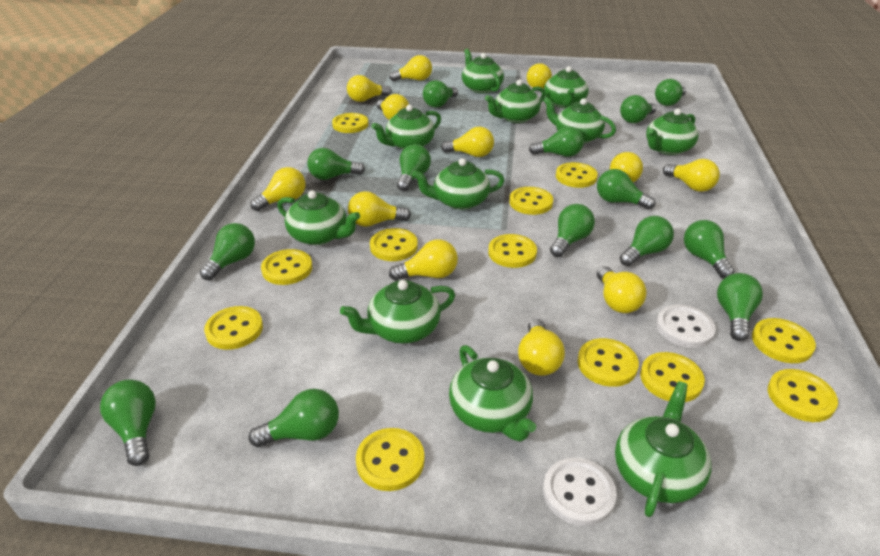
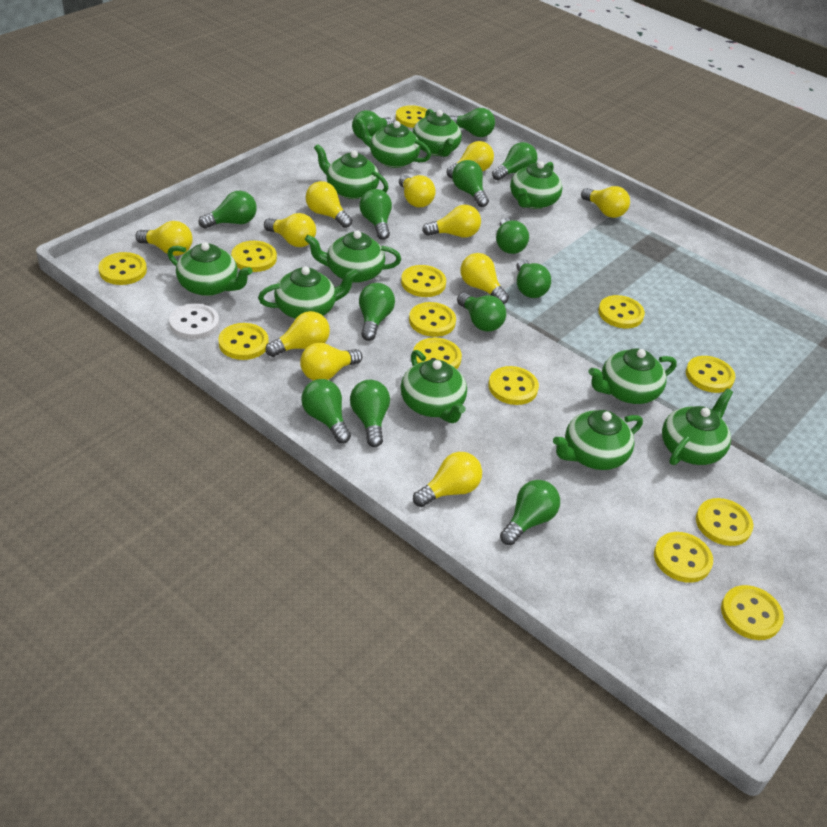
green light bulb: [100,380,156,466] [200,223,255,280] [249,389,339,447] [307,148,365,180] [397,144,431,191] [423,80,458,107] [529,126,584,157] [550,204,595,257] [597,169,655,210] [620,95,657,123] [620,216,674,266] [655,79,686,106] [684,220,734,279] [717,273,763,341] = 14 -> [199,191,257,229] [301,379,351,443] [350,380,390,447] [352,110,394,139] [359,189,392,240] [359,283,395,341] [449,108,495,137] [452,160,489,207] [457,293,506,332] [492,142,538,180] [496,218,529,254] [500,480,560,545] [516,259,551,298] = 13
white button: [543,458,617,526] [656,305,716,348] = 2 -> [169,303,219,339] = 1
yellow button: [204,306,263,350] [261,249,312,285] [332,113,369,133] [356,428,425,491] [370,228,418,261] [488,234,537,268] [509,187,553,215] [556,162,598,188] [578,338,639,387] [640,352,705,402] [752,318,816,363] [768,369,838,422] = 12 -> [98,252,147,285] [218,323,269,360] [231,241,277,272] [396,105,427,128] [401,265,446,297] [409,302,456,337] [413,338,462,369] [488,366,539,405] [598,295,645,329] [654,532,713,583] [686,356,735,393] [696,498,754,546] [721,585,784,640] = 13
yellow light bulb: [250,167,306,211] [347,75,391,102] [348,191,411,227] [377,94,409,120] [389,55,432,81] [389,239,458,281] [441,127,494,157] [518,319,565,376] [527,63,552,89] [597,266,647,313] [610,152,643,182] [663,159,720,192] = 12 -> [135,221,193,256] [264,213,316,247] [265,311,330,357] [300,343,362,381] [306,181,352,228] [399,175,436,207] [413,452,482,507] [422,205,481,238] [447,141,494,178] [460,253,509,304] [581,186,630,218] = 11

